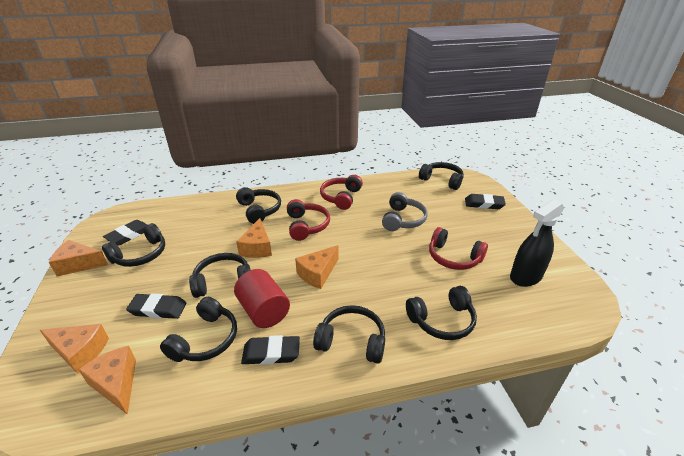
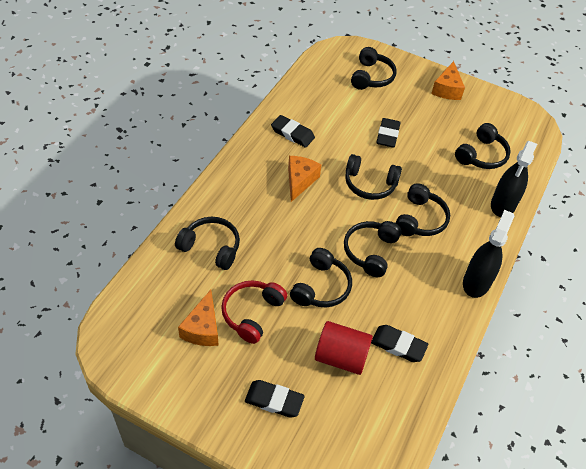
black spray bottle: [510,200,564,287] = 1 -> [463,210,514,298] [491,141,537,217] = 2
grey headphones: [382,192,428,231] = 1 -> none = 0
orange cheese: [40,324,109,374] [49,240,108,276] [79,346,136,415] [236,218,272,258] [295,245,338,289] = 5 -> [178,290,219,346] [288,156,321,202] [431,61,465,100] = 3
red headphones: [287,199,330,241] [320,175,363,210] [429,227,488,270] = 3 -> [221,280,287,344] = 1

